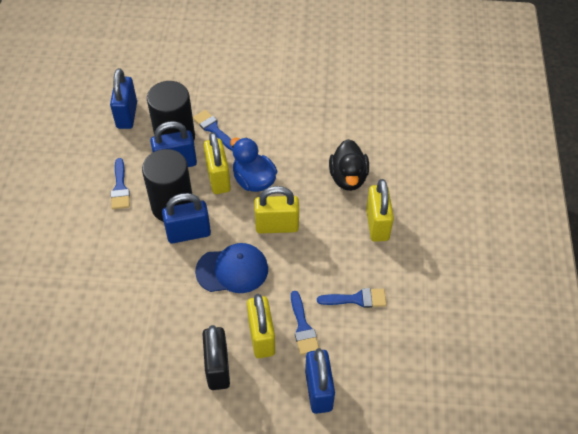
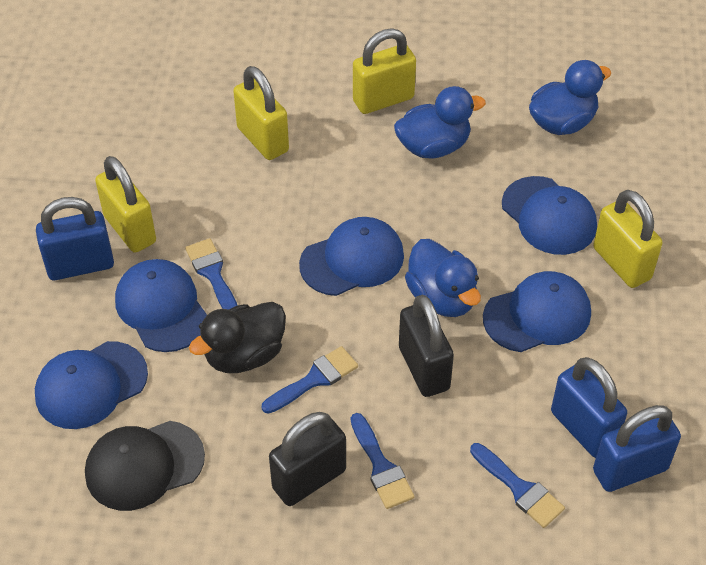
black cap: none = 0 -> [85,421,205,511] = 1
black cylinder: [142,149,192,222] [147,81,195,140] = 2 -> none = 0
black padlock: [203,325,230,390] = 1 -> [269,412,346,506] [399,295,454,397] = 2
blue cap: [195,243,268,293] = 1 -> [35,341,148,429] [115,259,207,352] [299,217,404,296] [483,271,591,352] [502,176,597,255] = 5
blue duck: [230,137,277,192] = 1 -> [394,86,486,159] [405,239,481,317] [529,60,611,135] = 3
blue padlock: [110,68,137,129] [150,121,197,167] [162,193,211,243] [305,348,335,414] = 4 -> [36,197,114,280] [551,357,627,458] [593,405,681,492] = 3

